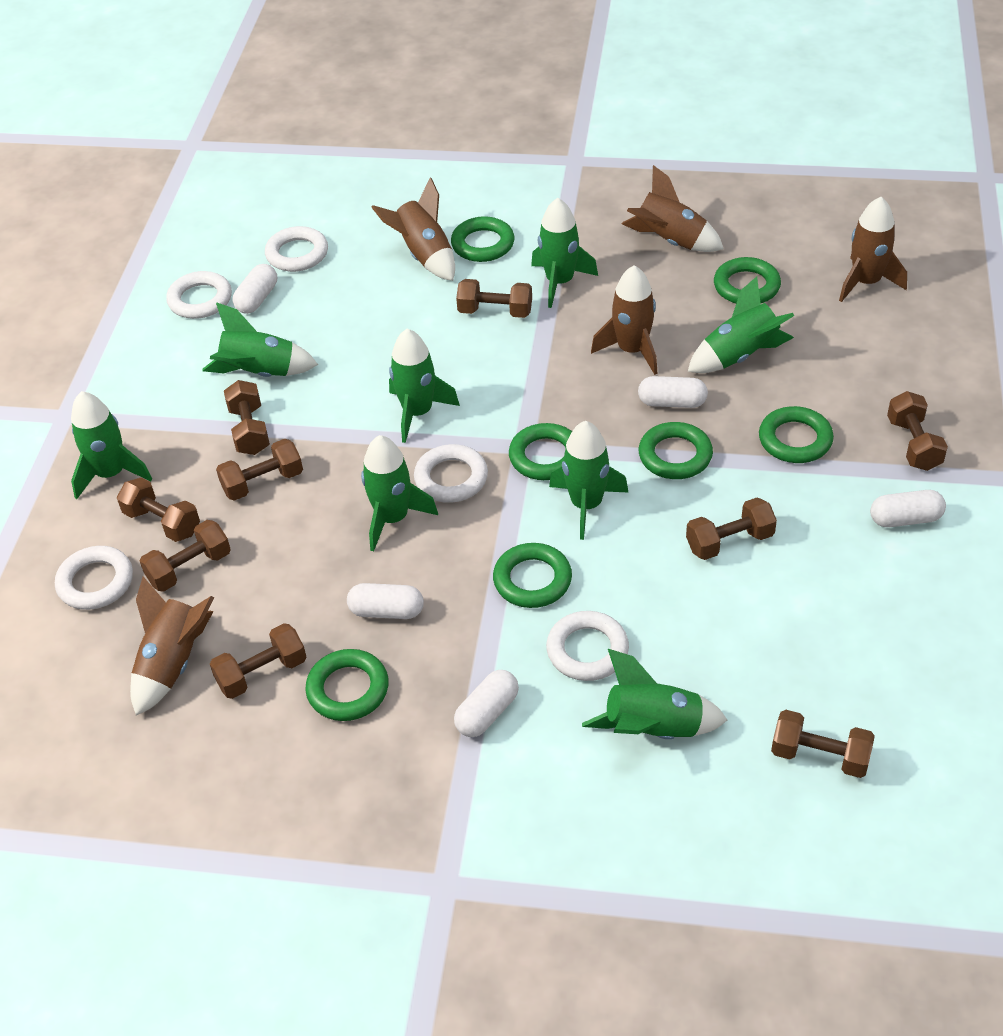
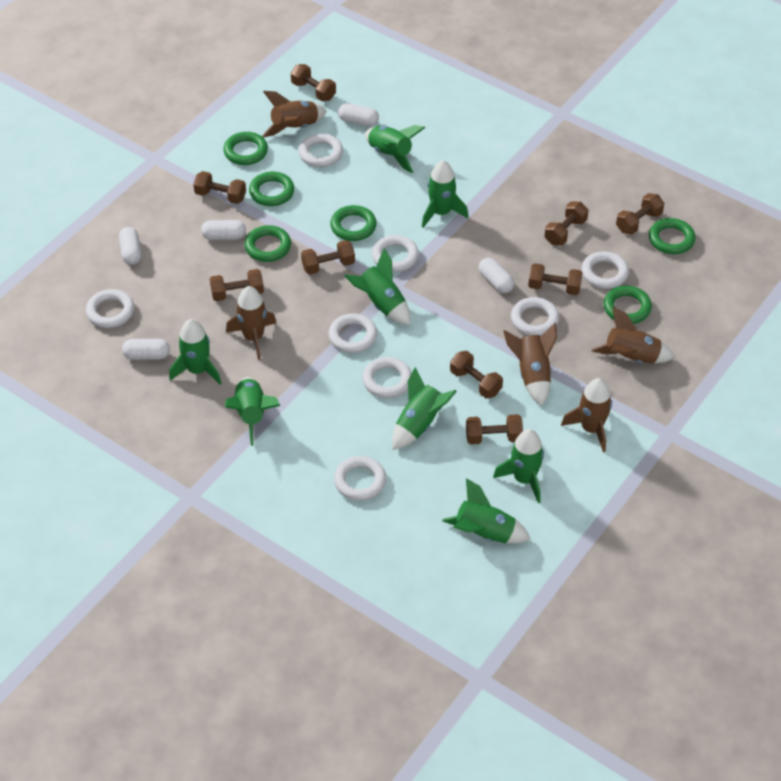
green ring: [305,649,389,721] [451,216,514,262] [493,543,572,608] [509,423,572,480] [639,422,713,479] [714,257,781,303] [759,406,834,463] = 7 -> [223,132,268,165] [244,225,291,262] [249,172,294,206] [330,205,377,241] [604,286,652,324] [649,218,695,254] = 6
white ring: [55,546,133,610] [166,271,232,319] [265,226,328,272] [414,444,488,503] [546,611,629,681] = 5 -> [86,289,134,328] [299,134,343,167] [329,314,377,353] [334,456,386,501] [362,357,412,398] [372,235,419,272] [511,297,559,336] [581,251,629,289] = 8

